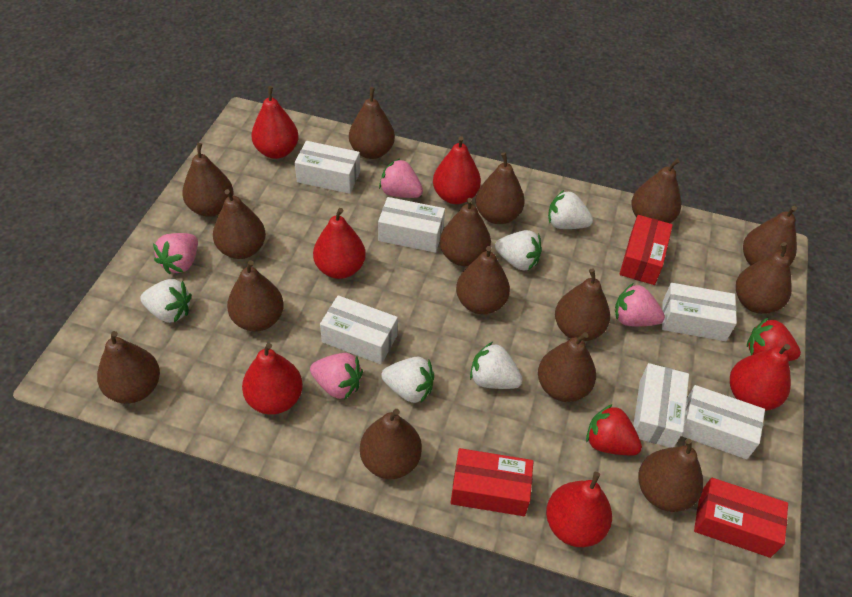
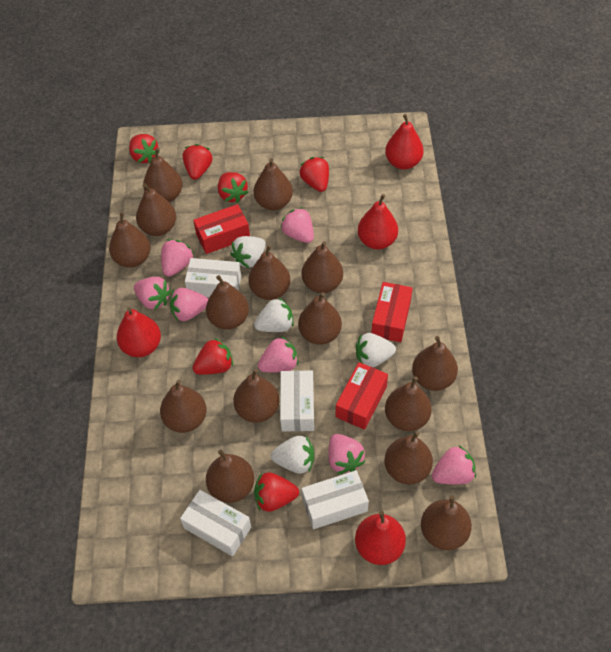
pink strawberry: [153,233,198,274] [310,353,363,399] [379,159,423,198] [615,283,665,326] = 4 -> [134,277,171,310] [161,239,194,277] [170,288,208,321] [258,336,299,372] [280,207,314,243] [328,434,366,474] [432,445,476,484] = 7
red pear: [242,343,303,415] [251,86,299,159] [313,208,366,279] [433,136,481,204] [546,472,612,547] [730,344,791,411] = 6 -> [117,307,161,357] [355,511,406,565] [358,194,398,249] [385,114,424,170] = 4
red strawberry: [586,404,642,455] [747,318,801,361] = 2 -> [129,134,160,163] [183,144,212,180] [193,338,233,375] [218,172,248,203] [254,472,299,512] [300,157,329,192] = 6
white box: [295,141,360,194] [320,295,398,364] [378,197,445,253] [633,363,689,448] [662,283,737,341] [681,385,765,459] = 6 -> [180,490,251,556] [185,258,241,297] [280,370,314,432] [301,470,369,529] = 4
white strawberry: [140,279,192,323] [381,357,434,404] [470,342,523,389] [495,230,542,270] [548,190,593,229] = 5 -> [230,236,266,268] [254,298,294,332] [271,436,314,474] [356,333,396,367] = 4

